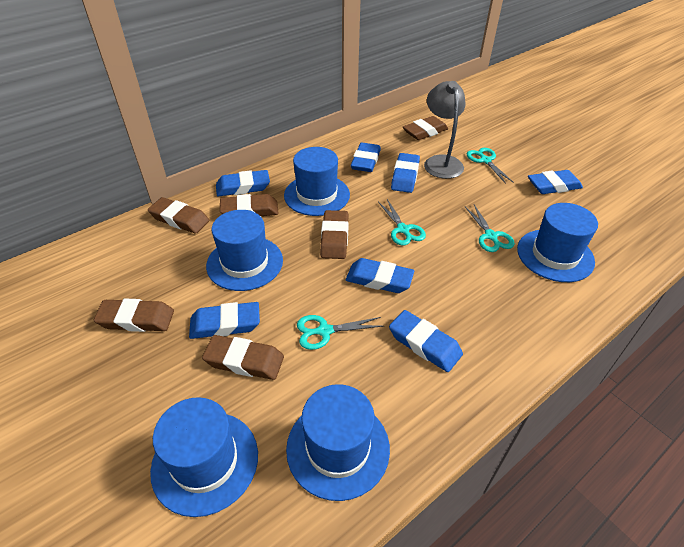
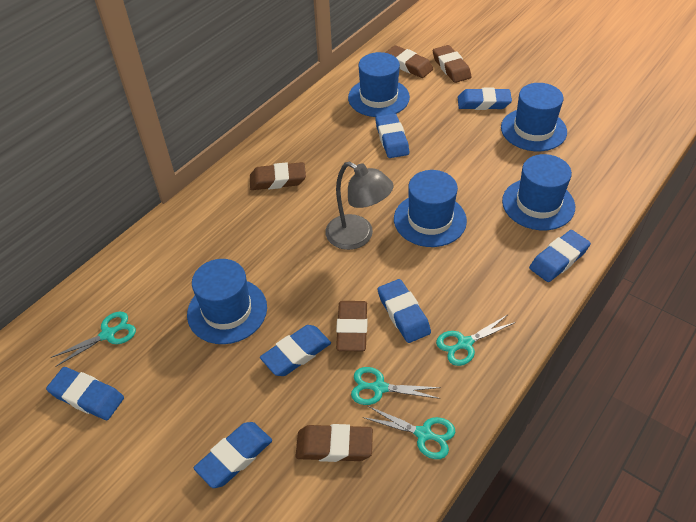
brown eraser: [94,299,174,332] [148,197,209,234] [202,335,284,380] [220,194,279,216] [320,210,349,259] [403,116,448,140] = 6 -> [250,162,306,190] [295,424,373,462] [336,301,368,352] [385,45,433,78] [433,45,471,83] = 5

